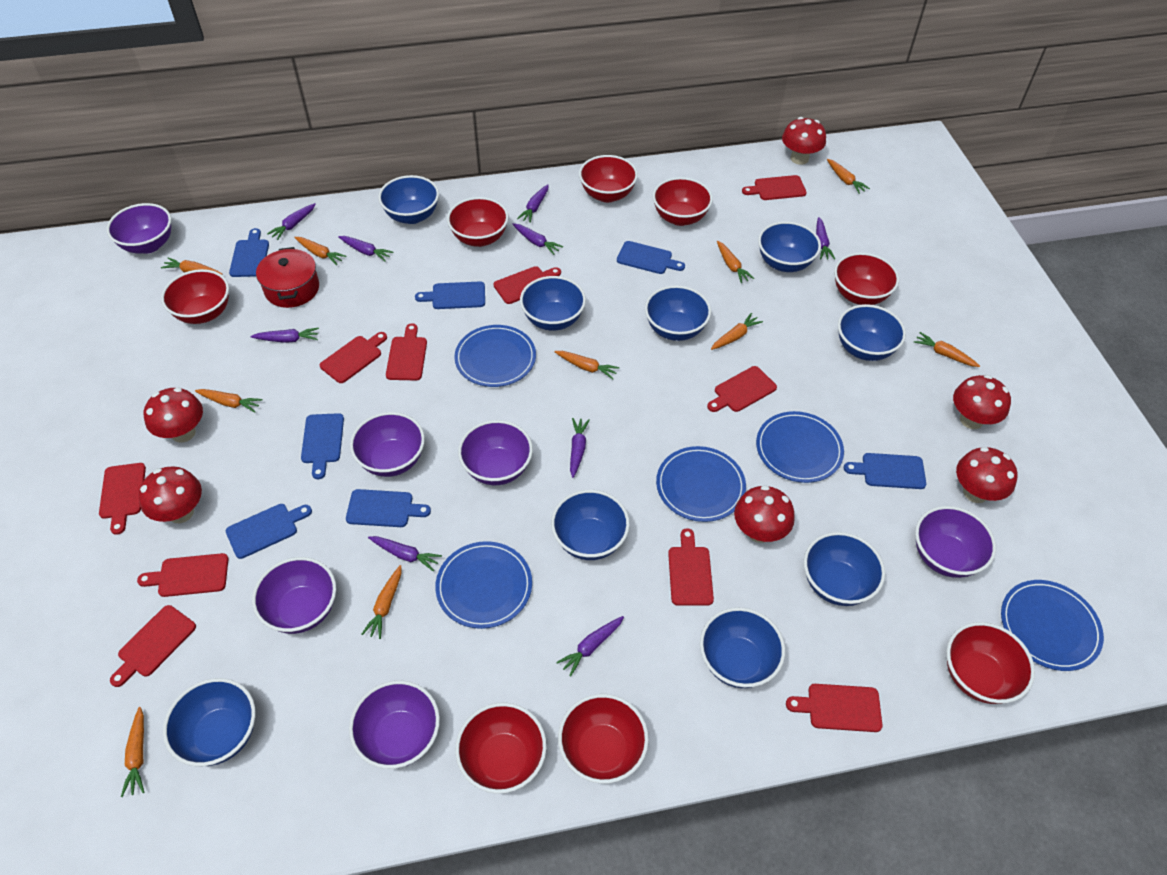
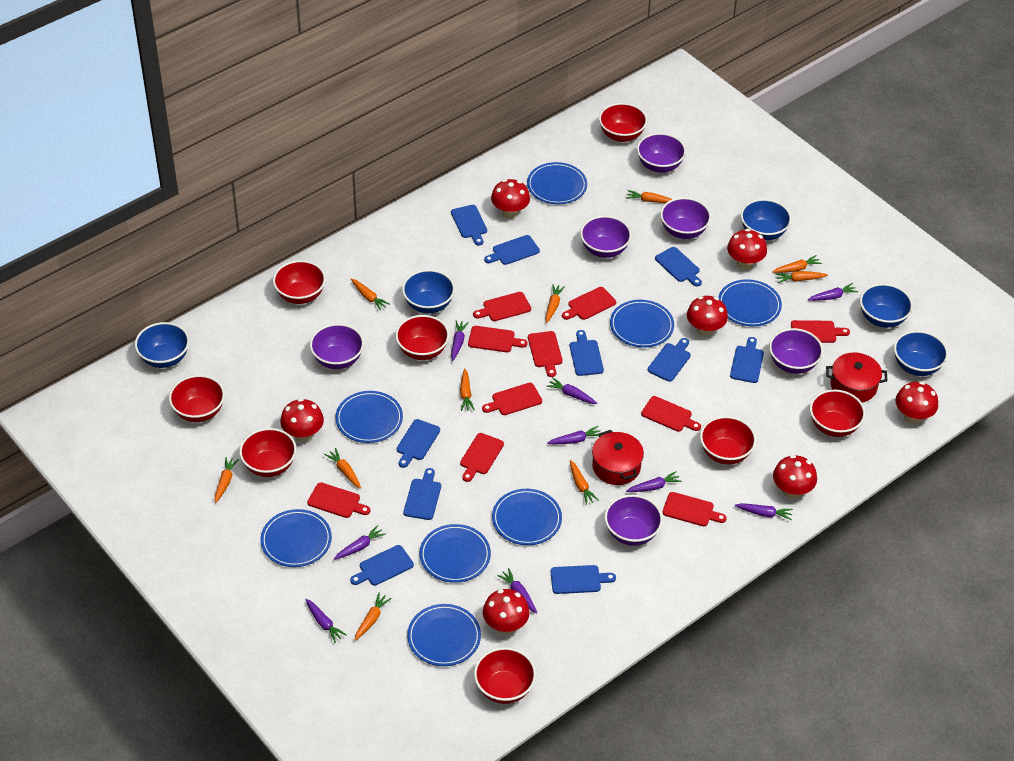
blue bowl: [163,678,255,766] [378,175,439,224] [520,276,586,331] [551,490,630,560] [645,285,711,341] [700,607,785,688] [758,221,821,272] [804,532,885,606] [838,304,906,361] = 9 -> [135,322,190,368] [402,269,455,313] [741,199,792,241] [860,284,913,328] [894,331,948,376] = 5
blue cutting board: [226,504,312,559] [229,228,269,277] [301,413,344,479] [346,489,431,527] [415,282,485,309] [617,241,685,274] [844,453,926,489] = 7 -> [350,545,414,586] [397,419,440,468] [403,468,441,520] [451,205,487,246] [484,235,540,265] [551,565,616,594] [570,330,604,376] [648,338,691,382] [655,247,702,287] [730,337,764,383] = 10
blue plate: [435,541,532,629] [454,325,536,387] [656,446,746,522] [756,411,844,483] [1001,580,1104,671] = 5 -> [261,509,332,567] [335,391,403,443] [407,604,481,666] [420,524,491,583] [492,489,562,545] [527,162,587,204] [610,300,674,348] [718,279,782,326] = 8
red mushroom: [138,467,202,523] [144,388,203,443] [734,485,795,543] [782,117,826,165] [953,375,1011,429] [956,447,1018,503] = 6 -> [280,398,324,442] [483,589,529,634] [491,179,530,219] [687,296,728,337] [727,229,767,270] [773,455,817,499] [895,381,938,424] = 7
red pot: [256,247,319,308] = 1 -> [592,430,644,485] [826,353,887,403] = 2

